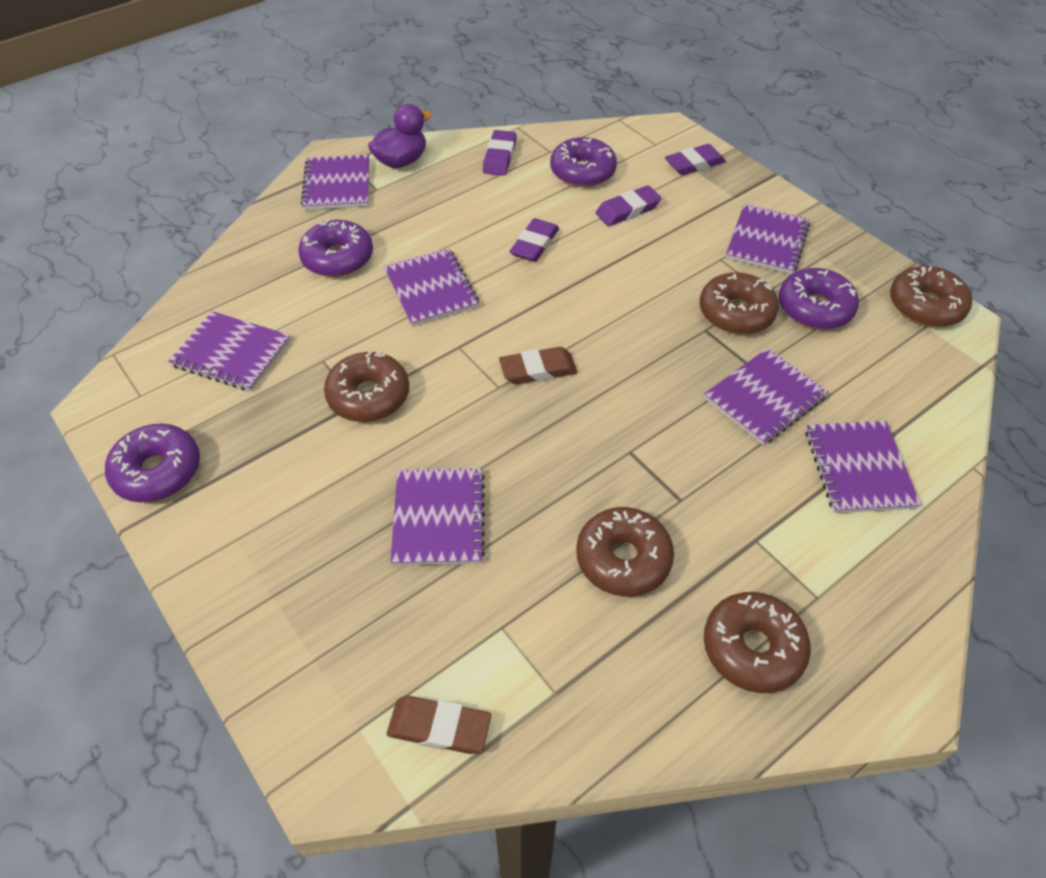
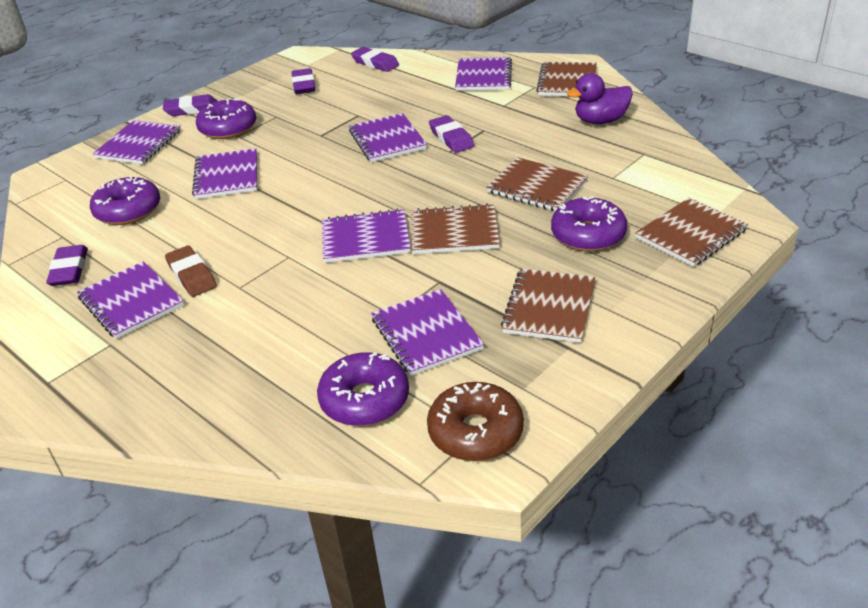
brown donut: [324,352,409,422] [576,507,674,597] [699,272,779,334] [704,592,811,693] [890,266,972,327] = 5 -> [427,382,524,461] = 1
brown eraser: [387,696,491,754] [499,347,577,385] = 2 -> [165,245,217,297] = 1
brown notebook: none = 0 -> [411,204,500,254] [486,157,588,211] [501,269,595,343] [536,62,596,96] [635,198,748,267] = 5
purple eraser: [483,130,516,176] [510,218,559,262] [596,185,661,226] [665,144,726,175] = 4 -> [46,245,88,286] [163,94,217,116] [291,68,315,94] [351,47,399,72] [429,115,474,153] = 5

